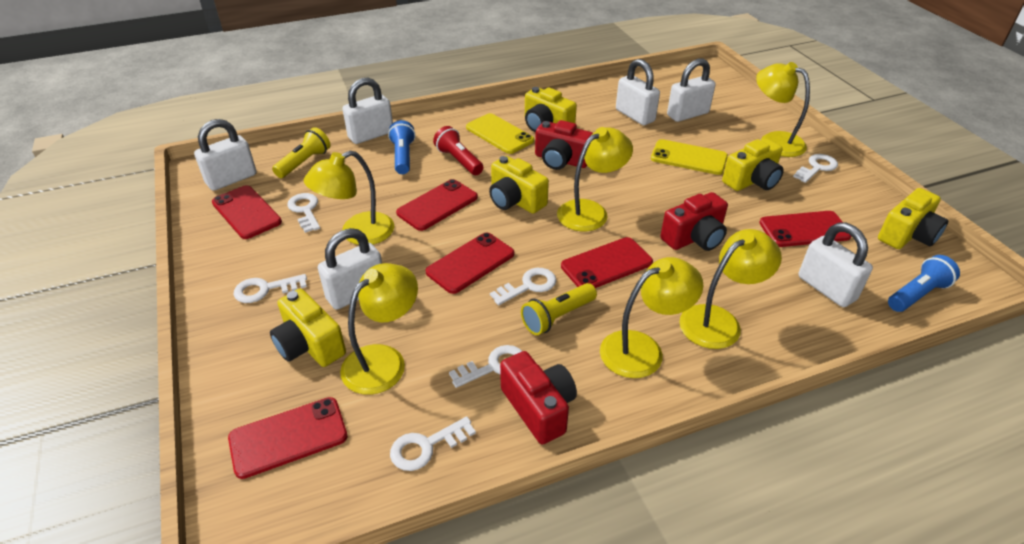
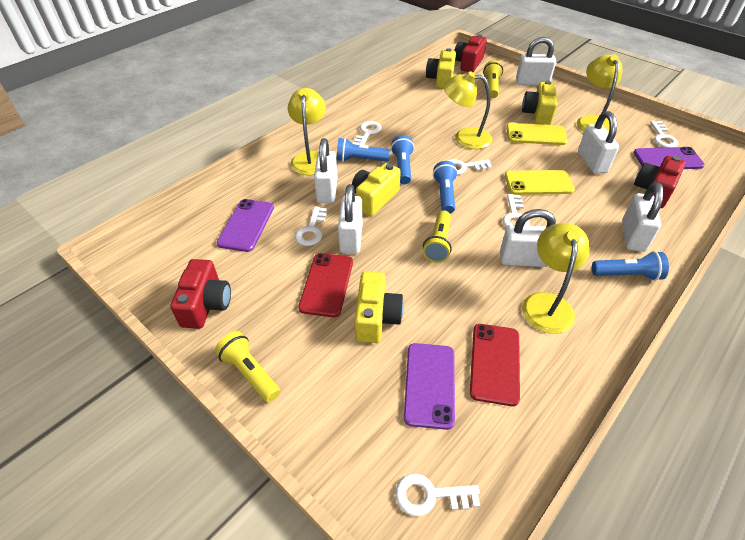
blue flashlight: [388,120,416,174] [888,255,960,312] = 2 -> [337,138,390,162] [391,135,414,184] [433,161,458,214] [592,251,669,281] = 4
purple phone: none = 0 -> [217,199,274,252] [404,343,455,430] [633,147,705,169] = 3
red flashlight: [433,126,484,175] = 1 -> none = 0
red phone: [212,185,282,239] [228,397,348,479] [396,179,478,231] [425,232,514,294] [561,237,653,288] [759,211,852,247] = 6 -> [298,253,353,317] [470,324,520,406] = 2
yellow camera: [270,289,346,367] [489,156,549,214] [525,87,577,132] [722,139,784,191] [878,188,948,249] = 5 -> [352,163,401,217] [355,271,404,343] [426,48,456,89] [522,81,557,125] = 4
yellow flashlight: [272,127,331,178] [521,283,597,335] = 2 -> [215,331,280,402] [423,210,452,263] [483,60,503,98] = 3
yellow lamp: [304,151,394,245] [340,263,418,395] [557,127,633,231] [600,257,703,378] [679,229,782,349] [756,62,810,157] = 6 -> [288,88,326,175] [443,71,492,149] [522,223,590,334] [577,54,622,132] = 4

